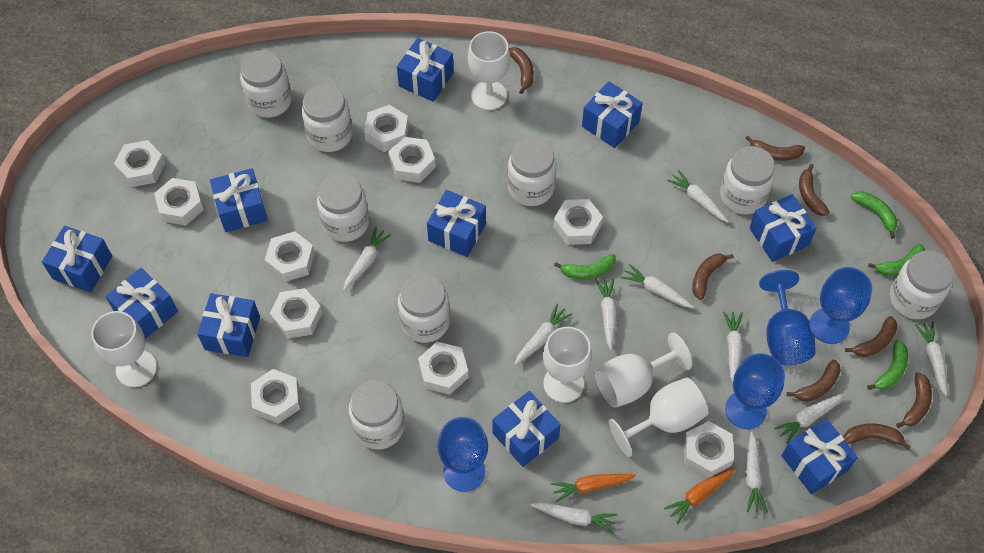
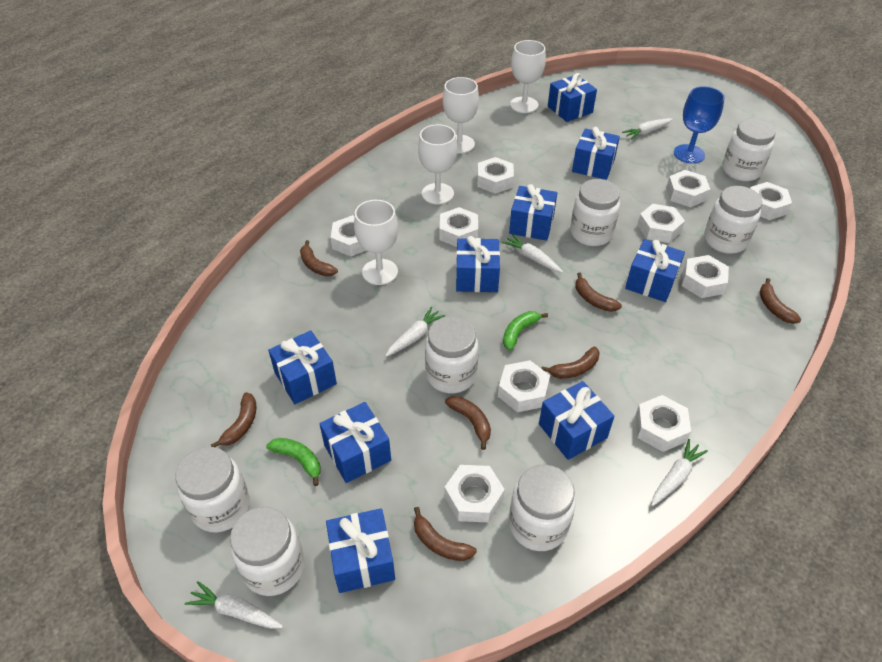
blue gift: [42,226,112,292] [105,268,178,339] [197,294,260,357] [210,168,268,232] [397,38,454,102] [427,190,486,257] [493,391,561,467] [582,81,643,148] [750,194,817,262] [781,418,858,494] = 10 -> [268,330,337,404] [319,402,391,483] [326,508,395,593] [456,236,500,292] [509,184,557,241] [539,381,614,460] [548,73,597,122] [572,127,620,180] [625,239,685,302] = 9
blue goblet: [438,417,488,492] [725,353,785,429] [759,270,816,365] [810,267,872,344] = 4 -> [674,86,725,164] = 1
brown banana: [509,47,534,94] [692,254,734,300] [746,136,805,161] [787,359,841,402] [799,164,830,216] [843,423,911,450] [845,316,898,357] [896,372,932,428] = 8 -> [211,392,256,447] [300,240,338,276] [414,507,477,561] [445,396,491,450] [541,347,599,379] [576,272,622,312] [759,278,801,324] = 7
green banana: [554,254,616,279] [851,192,897,239] [867,340,908,390] [868,244,925,276] = 4 -> [266,438,321,486] [503,311,548,351] = 2
orange carrot: [551,474,636,502] [664,467,735,524] = 2 -> none = 0
white carrot: [343,227,392,291] [514,304,572,365] [531,503,617,534] [596,278,617,350] [620,264,694,308] [667,170,729,222] [723,311,743,382] [745,431,768,513] [774,393,845,444] [915,322,947,397] = 10 -> [185,581,283,629] [385,307,445,357] [502,234,563,273] [622,118,673,140] [651,439,708,506] = 5
white goblet: [91,311,157,387] [468,31,510,110] [543,327,592,403] [595,332,692,408] [609,378,708,457] = 5 -> [354,200,398,285] [418,124,457,205] [443,77,479,153] [510,40,546,113] = 4
white jar: [240,50,292,118] [302,84,353,152] [317,173,369,242] [349,380,405,450] [398,274,450,343] [507,138,556,206] [720,146,775,214] [890,251,954,320] = 8 -> [175,447,250,532] [230,507,305,596] [425,316,479,393] [509,465,576,551] [570,179,620,246] [704,186,762,254] [722,119,776,181] = 7

